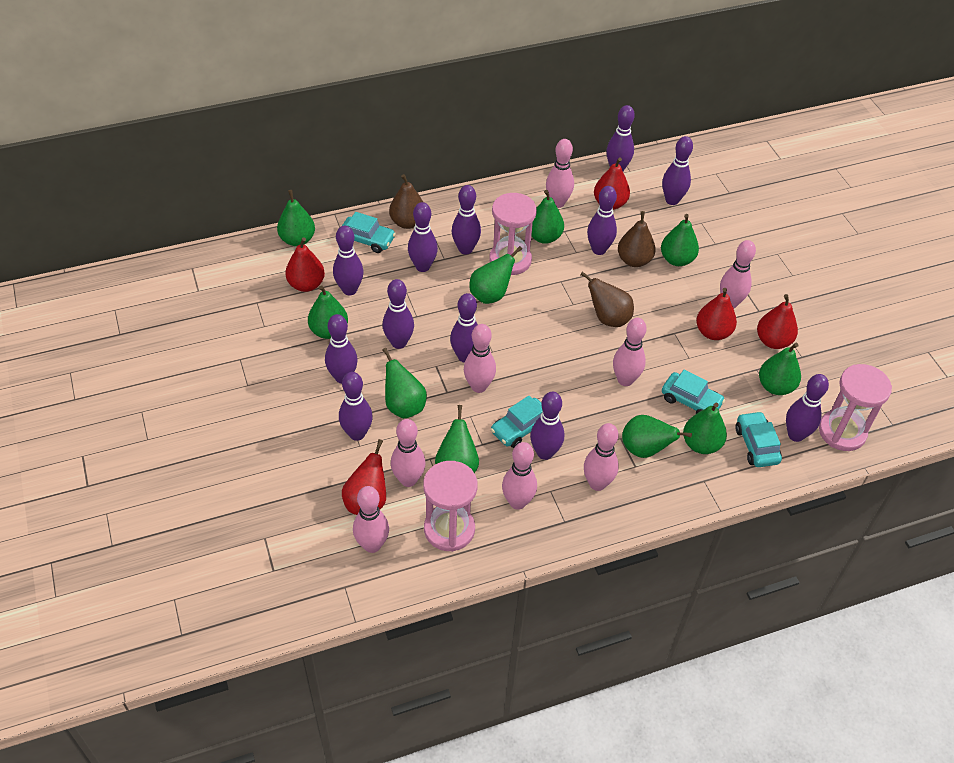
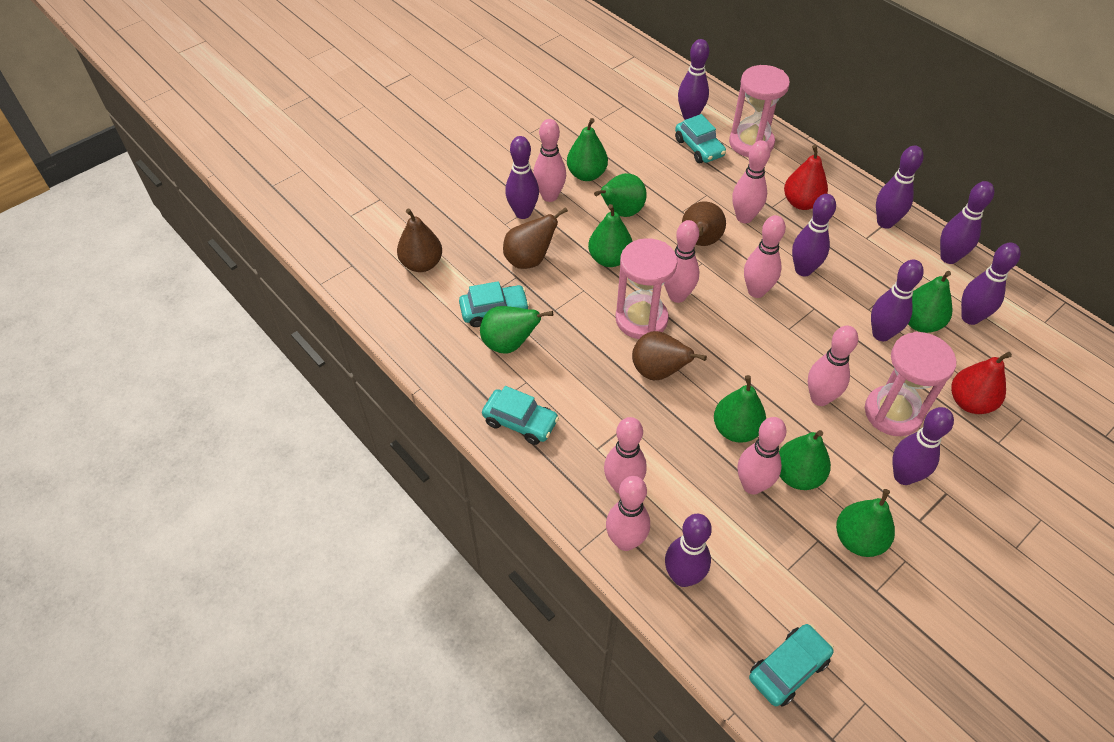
brown pear: [389,174,423,229] [580,271,634,327] [618,211,656,267] = 3 -> [397,209,442,272] [503,207,568,269] [632,331,707,380] [682,201,726,246] = 4
green pear: [277,190,315,246] [308,285,348,339] [382,348,427,418] [435,405,479,473] [470,246,522,304] [531,190,564,244] [622,415,692,458] [661,214,699,266] [683,403,727,454] [759,343,801,395] = 10 -> [480,306,553,354] [567,118,608,181] [588,204,633,267] [594,173,647,217] [714,375,766,443] [779,430,831,490] [836,489,895,557] [908,271,952,333] = 8
purple bowling pin: [325,314,358,384] [333,226,364,295] [339,372,373,441] [382,279,414,349] [408,202,438,272] [450,293,478,363] [452,185,481,255] [530,392,564,460] [587,186,617,255] [606,105,635,171] [662,136,693,205] [786,374,829,442] = 12 -> [505,136,539,219] [665,514,712,587] [678,39,709,120] [792,194,836,276] [871,259,924,341] [876,146,924,229] [892,407,954,485] [940,181,994,264] [961,243,1021,325] = 9
red pear: [285,237,325,292] [342,439,386,515] [594,157,630,210] [696,288,737,340] [757,294,798,349] = 5 -> [784,145,828,210] [951,352,1012,414] = 2

